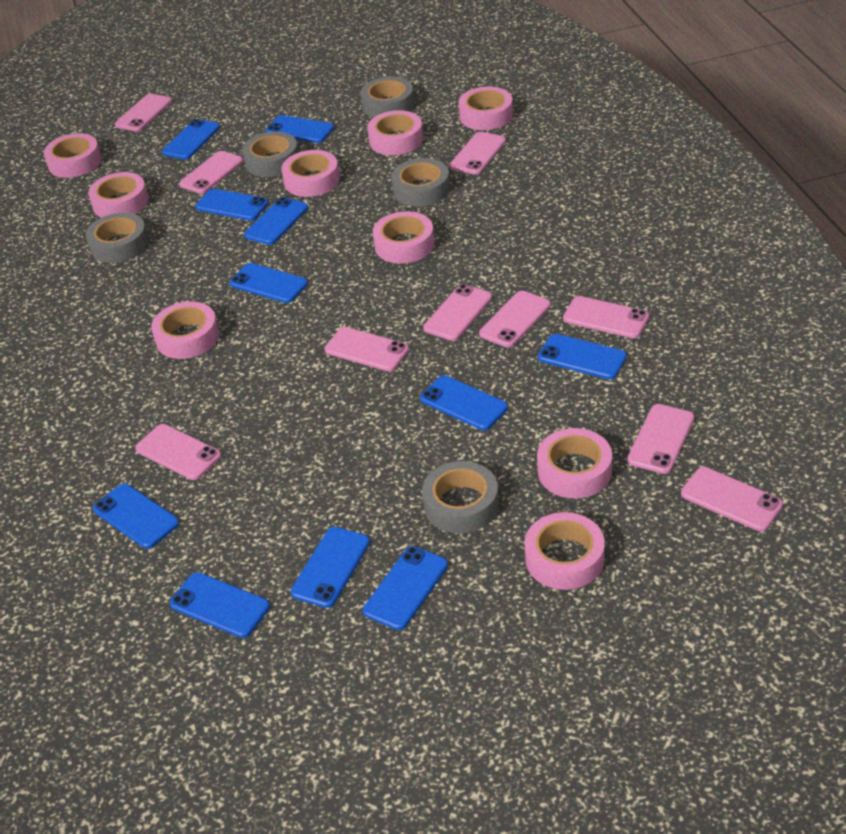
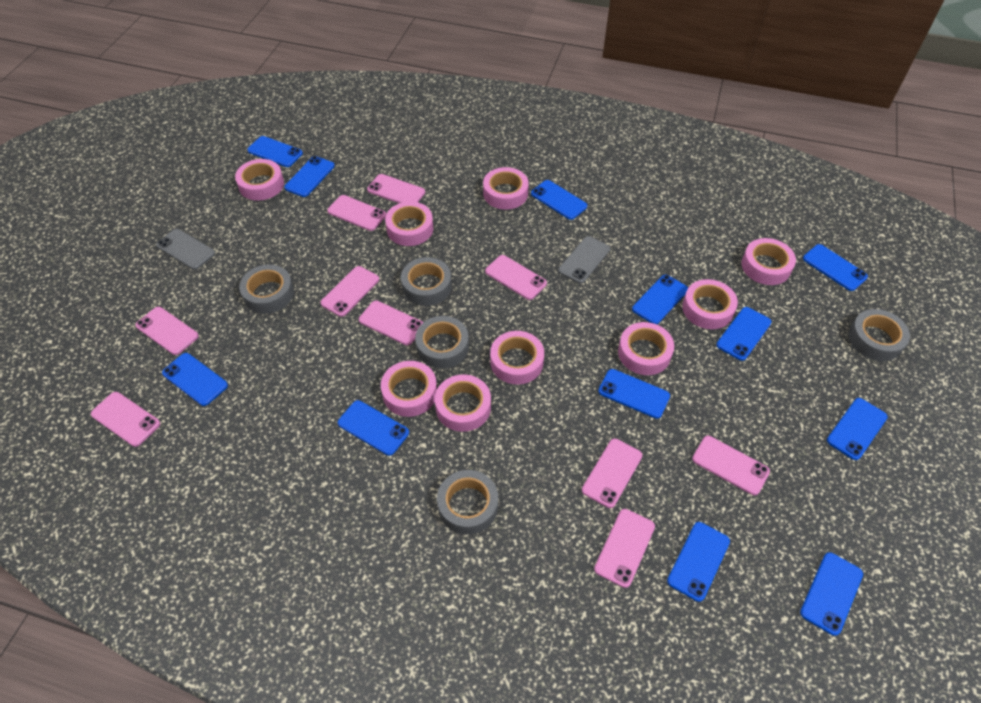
blue phone: [93,484,179,549] [162,119,220,160] [170,572,270,638] [195,189,269,221] [230,263,308,303] [244,197,308,245] [266,115,334,143] [291,527,370,608] [363,546,448,630] [420,375,508,430] [538,334,627,379] = 11 -> [162,353,228,406] [247,136,303,167] [284,156,335,197] [338,400,409,456] [531,180,587,220] [598,369,670,419] [632,275,688,324] [667,522,730,602] [716,307,771,361] [800,552,863,636] [803,244,868,291] [827,398,888,460] = 12
grey phone: none = 0 -> [156,229,215,270] [558,236,610,284] = 2

